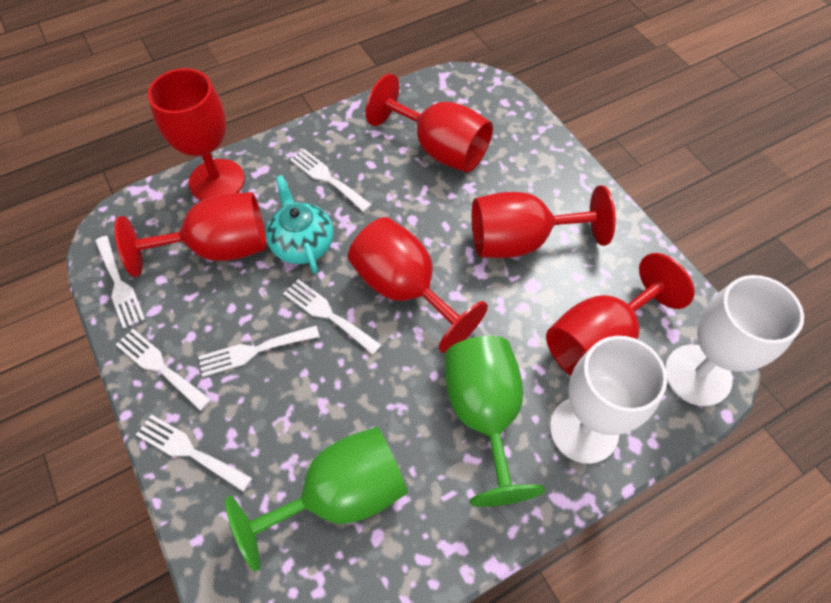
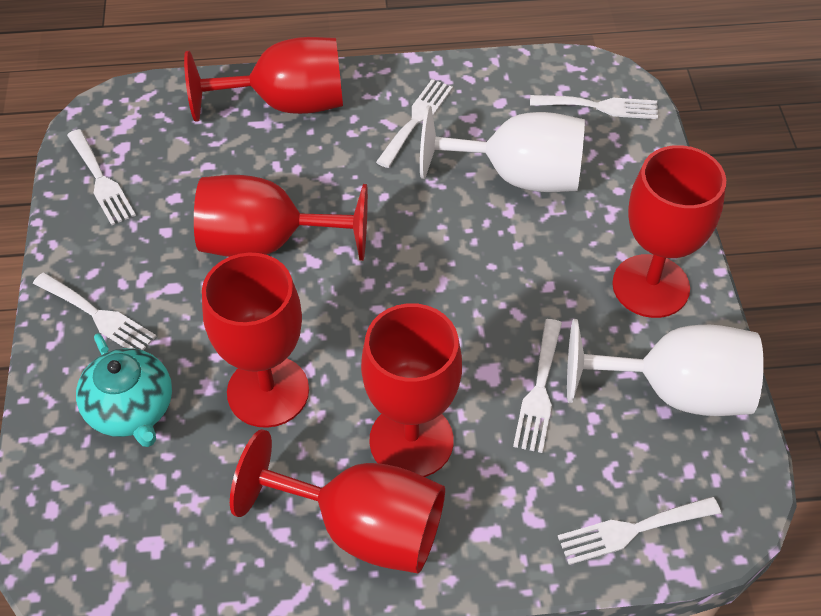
green goblet: [225,427,408,571] [445,336,545,507] = 2 -> none = 0

